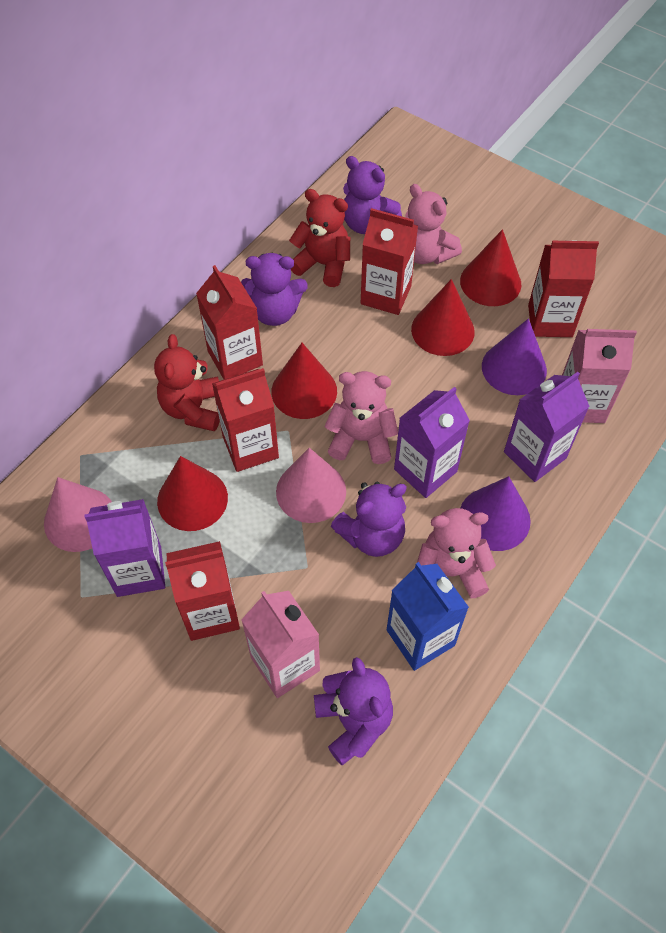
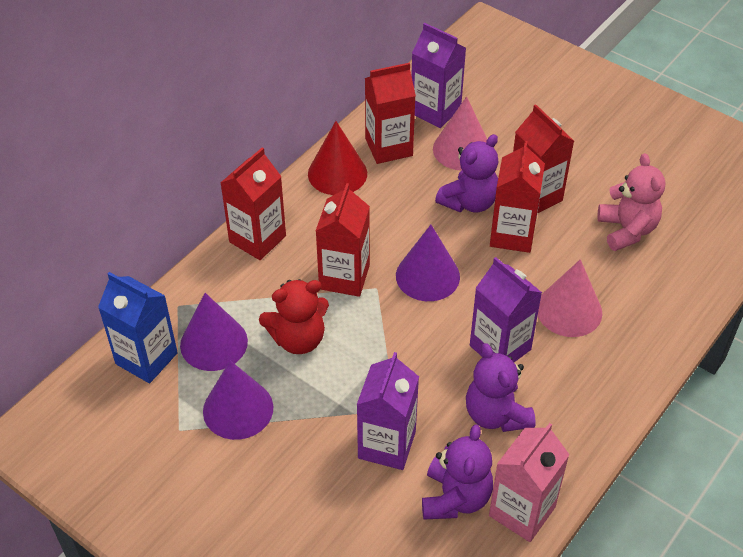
pink carton: [241,591,320,698] [562,329,637,423] = 2 -> [489,423,570,542] = 1
pink teddy bear: [324,371,398,464] [405,184,462,264] [417,508,496,598] = 3 -> [597,153,666,251] = 1
purple cone: [460,476,531,551] [482,318,547,395] = 2 -> [180,293,248,371] [203,360,273,440] [396,225,460,301] = 3
purple teddy bear: [241,253,308,326] [314,657,393,765] [331,482,407,557] [343,156,402,234] = 4 -> [422,424,493,519] [435,134,499,213] [466,343,536,432] = 3
red cone: [157,456,228,531] [271,343,337,419] [411,279,475,356] [460,229,521,306] = 4 -> [308,121,367,195] = 1
red teddy bear: [154,334,219,432] [289,189,350,287] = 2 -> [259,279,329,354] = 1

